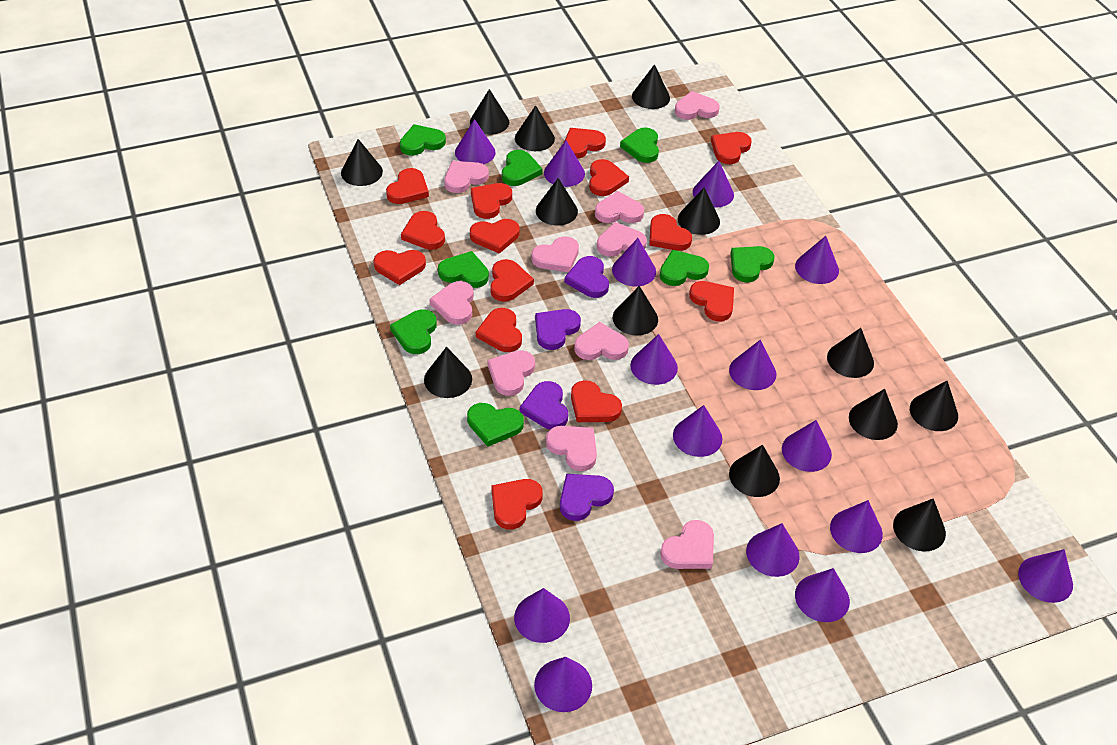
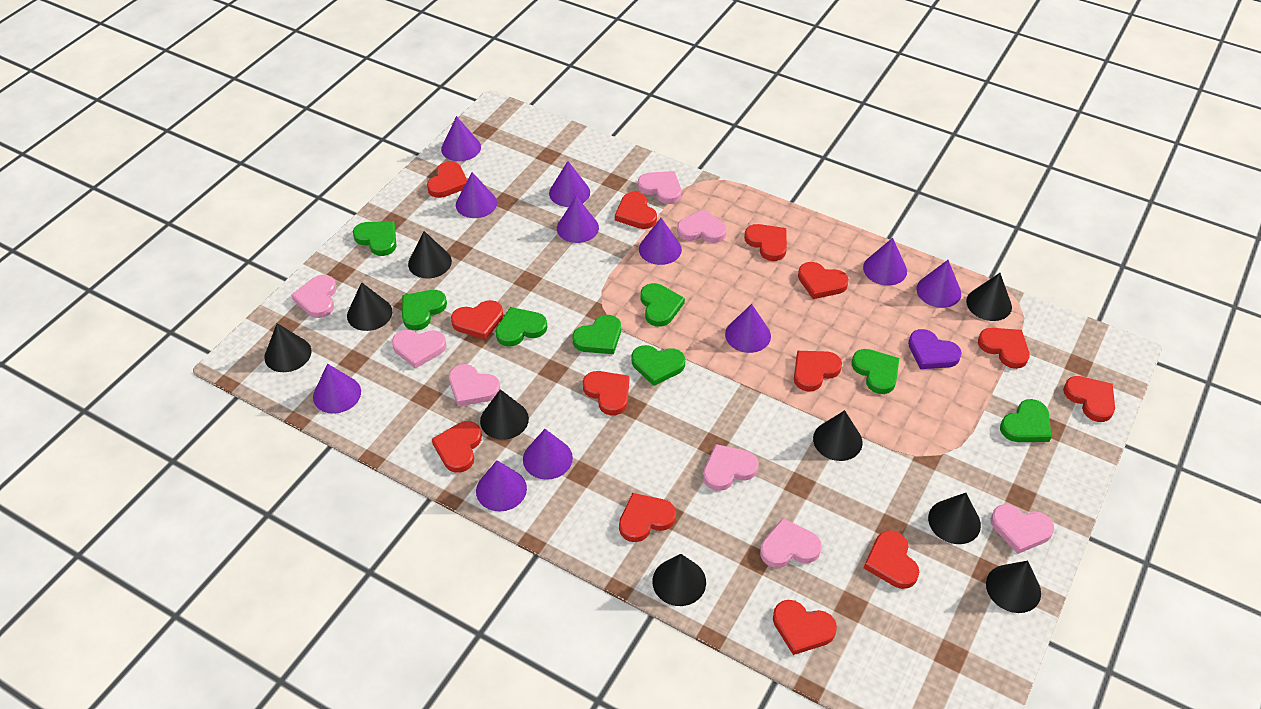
black cone: [341,139,383,186] [424,347,472,398] [470,89,509,135] [515,105,555,151] [536,178,578,226] [613,286,658,335] [632,64,670,109] [678,187,720,235] [729,445,780,497] [827,328,874,378] [849,389,898,440] [893,498,946,551] [910,381,958,431] = 13 -> [264,323,311,372] [347,282,392,331] [408,231,452,279] [480,389,529,440] [652,554,706,606] [813,410,863,461] [928,493,981,544] [966,273,1012,321] [986,561,1041,613] = 9
pink heart: [429,281,474,325] [444,161,489,193] [487,350,535,396] [531,236,579,272] [546,426,597,471] [574,322,629,360] [595,191,644,223] [597,222,647,257] [660,520,714,569] [675,91,720,120] = 10 -> [291,275,337,318] [392,330,447,369] [449,364,500,406] [638,171,681,204] [677,209,727,243] [703,444,759,491] [760,518,822,568] [990,504,1054,554] = 8
purple cone: [455,119,496,164] [514,588,570,643] [534,657,592,712] [544,140,585,187] [612,238,656,287] [630,334,678,385] [673,405,722,457] [693,161,734,208] [729,340,776,390] [746,523,800,577] [782,420,832,472] [795,236,839,284] [795,568,850,622] [830,500,883,553] [1018,549,1073,603] = 15 -> [313,364,361,414] [441,116,481,161] [456,172,497,218] [476,460,527,511] [523,429,573,480] [549,161,590,207] [557,196,599,243] [639,218,682,265] [725,304,771,353] [863,238,907,286] [916,260,961,308] = 11
purple heart: [520,381,568,430] [535,309,581,350] [560,474,614,521] [564,256,609,298] = 4 -> [908,329,962,369] = 1
red heart: [374,250,426,285] [386,168,429,204] [401,211,445,250] [470,219,520,254] [471,183,512,219] [476,308,522,352] [490,259,534,302] [491,479,543,530] [564,128,606,159] [571,380,622,422] [589,159,629,196] [649,214,692,251] [689,281,734,321] [711,132,752,164] = 14 -> [427,161,467,198] [432,421,482,473] [451,300,503,340] [583,371,629,415] [615,192,657,229] [619,493,676,542] [744,224,787,261] [773,600,837,655] [794,351,842,391] [798,262,849,299] [864,531,919,589] [978,328,1030,369] [1063,376,1115,422] = 13

